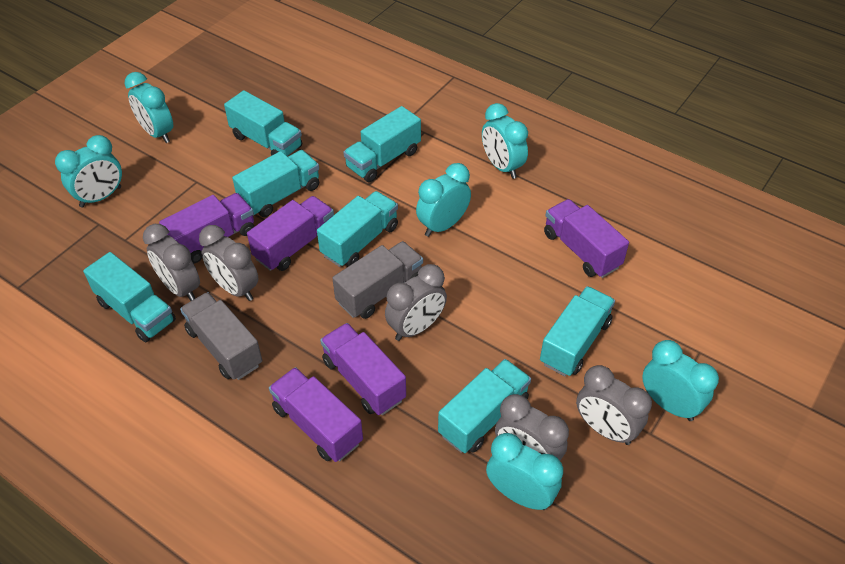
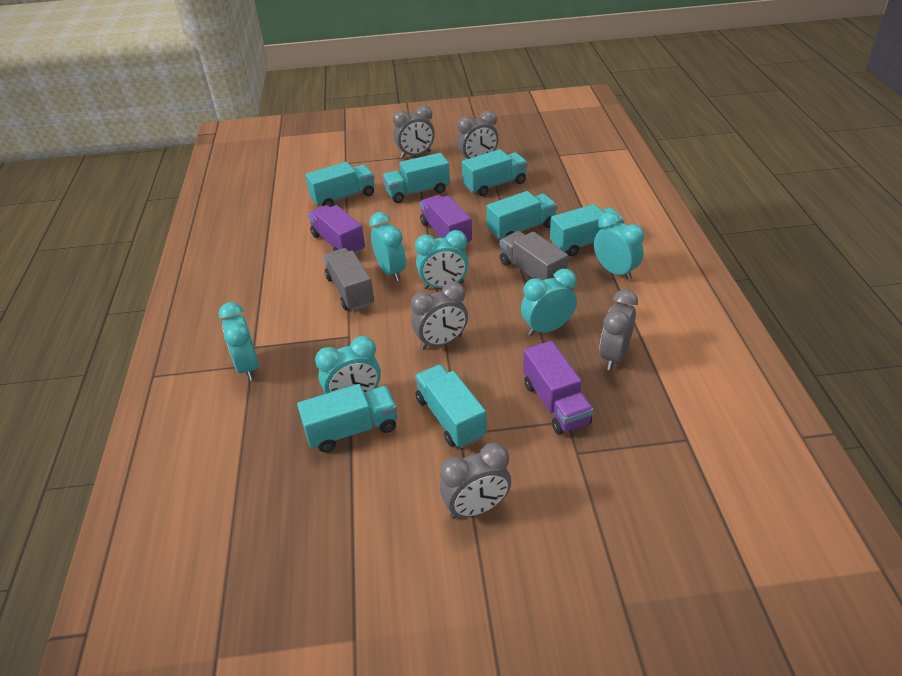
purple truck: [159,193,254,263] [247,196,334,271] [269,367,363,462] [320,323,406,415] [544,199,629,278] = 5 -> [308,205,365,254] [420,195,472,245] [523,341,594,435] = 3

